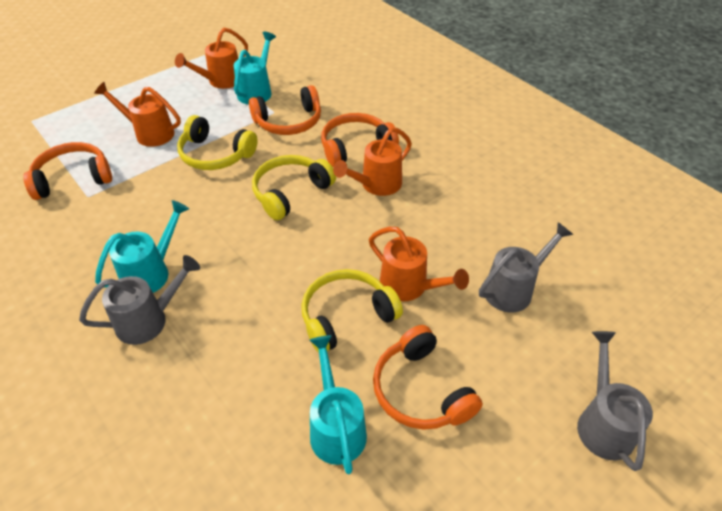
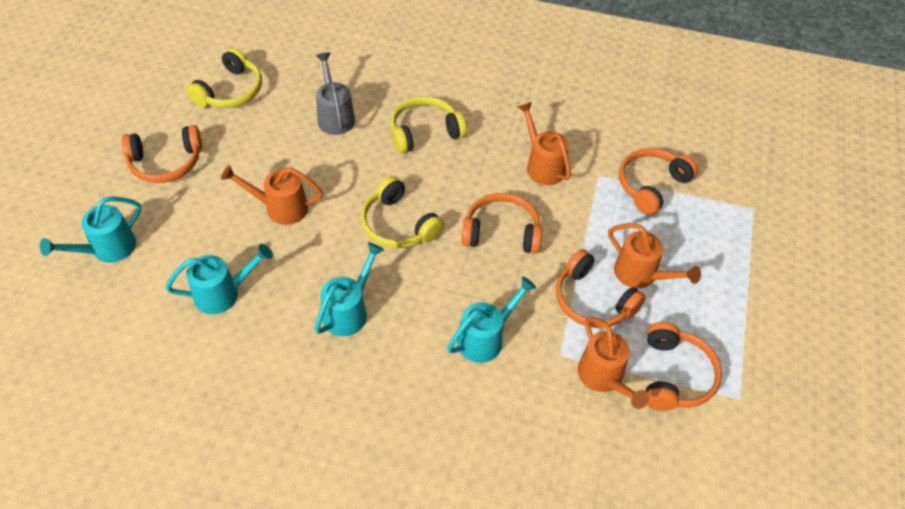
grey watering can: [79,255,200,345] [479,222,573,313] [577,331,653,471] = 3 -> [316,53,355,135] = 1
orange headphones: [23,142,112,200] [249,85,321,135] [321,113,399,167] [373,325,483,430] = 4 -> [122,125,202,183] [461,193,542,254] [556,249,646,328] [619,148,698,215] [645,322,722,411] = 5
turquoise watering can: [95,200,189,293] [234,32,276,105] [310,335,367,474] = 3 -> [40,197,141,262] [166,244,273,314] [315,242,384,336] [447,276,536,363] = 4

